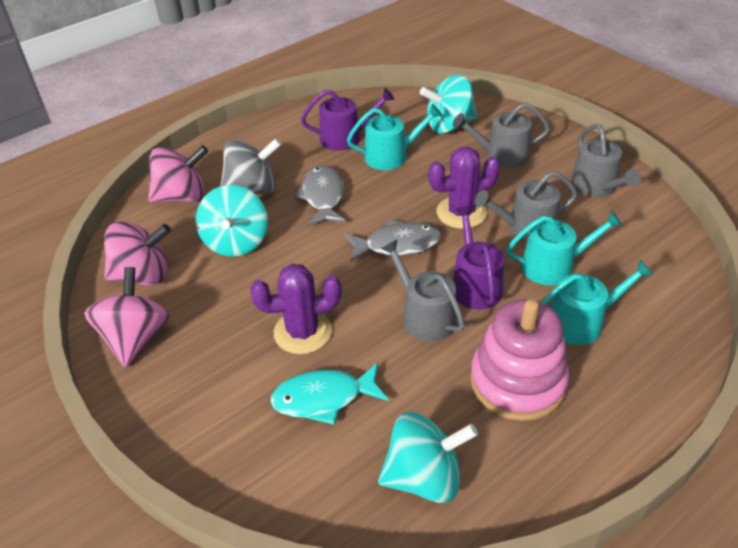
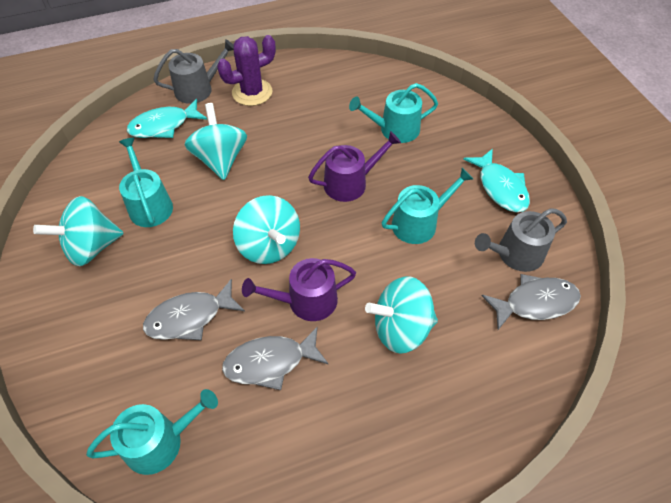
grey fish: [294,165,346,226] [344,220,441,262] = 2 -> [143,279,245,340] [222,326,328,390] [482,274,581,330] = 3
grey spinning top: [220,138,281,195] = 1 -> none = 0
grey watering can: [380,240,465,342] [453,103,550,168] [475,171,578,241] [571,124,641,197] = 4 -> [153,39,234,104] [475,208,567,272] = 2
pink spinning top: [84,267,170,367] [104,221,171,285] [148,145,208,203] = 3 -> none = 0
pink stacking toy: [470,299,569,421] = 1 -> none = 0
purple cactus: [250,264,342,354] [428,147,500,229] = 2 -> [217,35,276,106] = 1
turquoise fish: [270,362,389,425] = 1 -> [127,99,207,138] [463,149,530,212] = 2
turquoise spinning top: [196,185,268,257] [378,412,478,503] [420,75,477,133] = 3 -> [33,196,124,266] [185,103,247,180] [233,195,300,264] [365,276,438,354] = 4
turquoise watering can: [347,104,442,170] [506,211,623,285] [541,260,653,345] = 3 -> [86,389,218,475] [119,137,173,227] [349,83,438,143] [382,168,473,244] = 4

